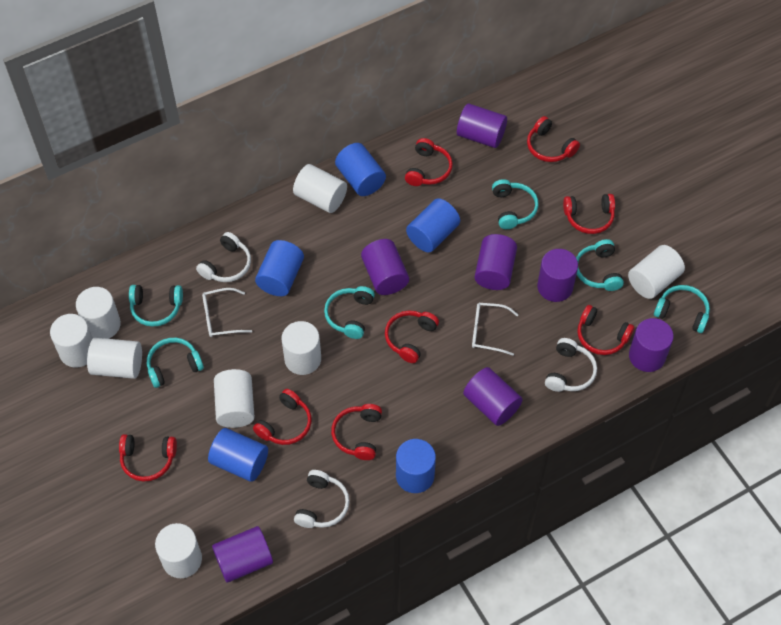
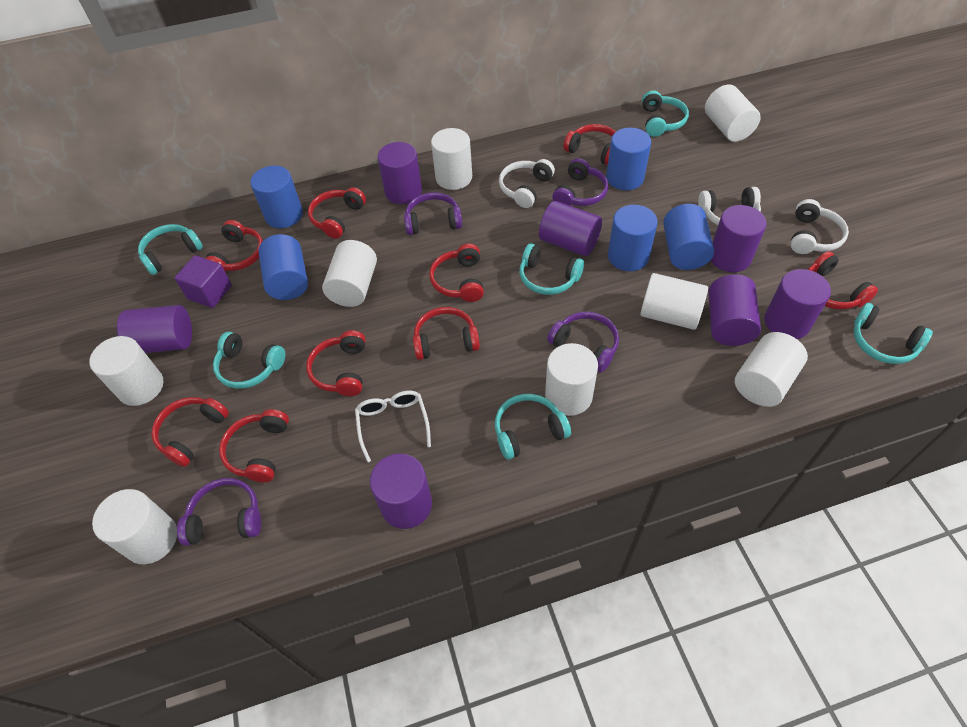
purple cube: none = 0 -> [175,255,232,308] = 1
purple headphones: none = 0 -> [177,478,261,546] [404,192,462,235] [547,312,619,372] [553,158,608,206] = 4
red headphones: [119,434,177,482] [253,389,312,445] [331,404,382,460] [385,310,439,363] [405,138,453,186] [527,116,580,162] [563,194,615,234] [577,305,634,355] = 8 -> [151,397,229,467] [205,220,263,272] [219,409,289,482] [306,330,366,396] [308,187,366,239] [413,307,480,360] [429,244,484,302] [564,124,616,165] [807,251,878,309] = 9
white glasses: [202,288,252,337] [472,303,519,356] = 2 -> [355,391,431,462] = 1

